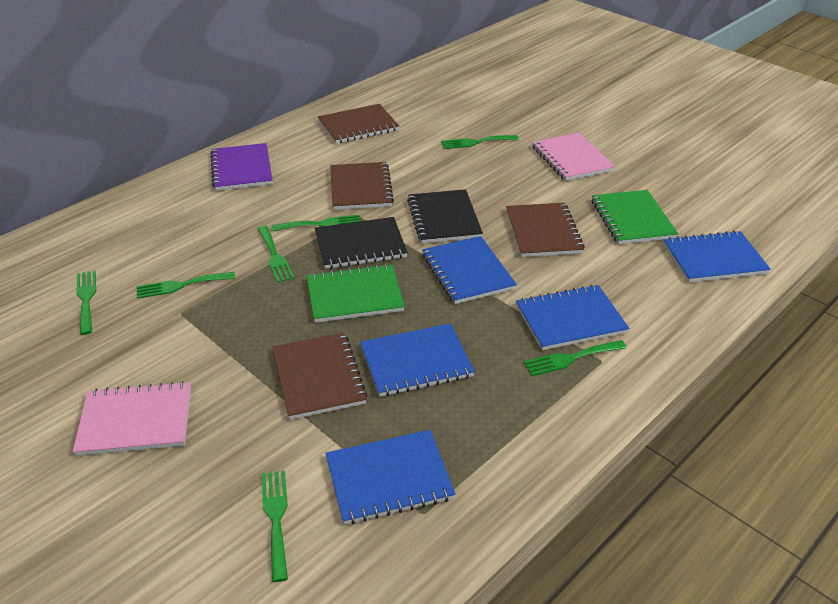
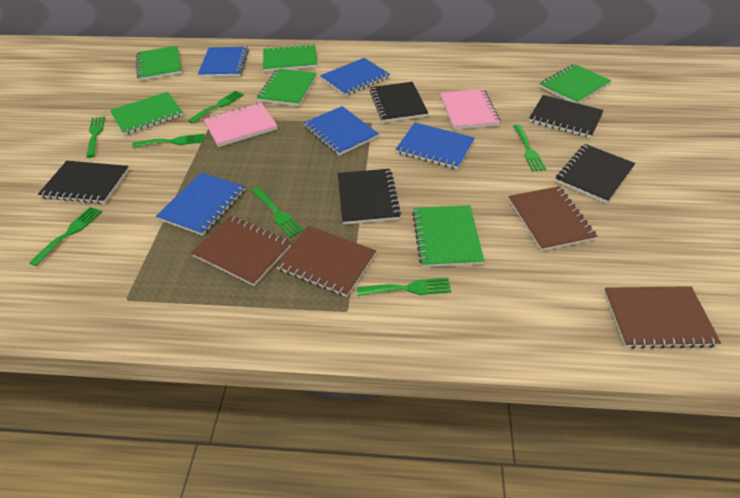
black notebook: [315,217,408,269] [407,189,483,244] = 2 -> [38,161,129,204] [338,169,401,225] [370,82,428,123] [529,95,604,138] [555,144,635,204] = 5
green notebook: [307,264,405,323] [592,190,678,244] = 2 -> [110,92,183,135] [136,46,182,81] [257,69,317,106] [263,44,317,72] [412,205,484,267] [539,64,611,103] = 6
purple notebook: [210,143,272,191] = 1 -> none = 0

